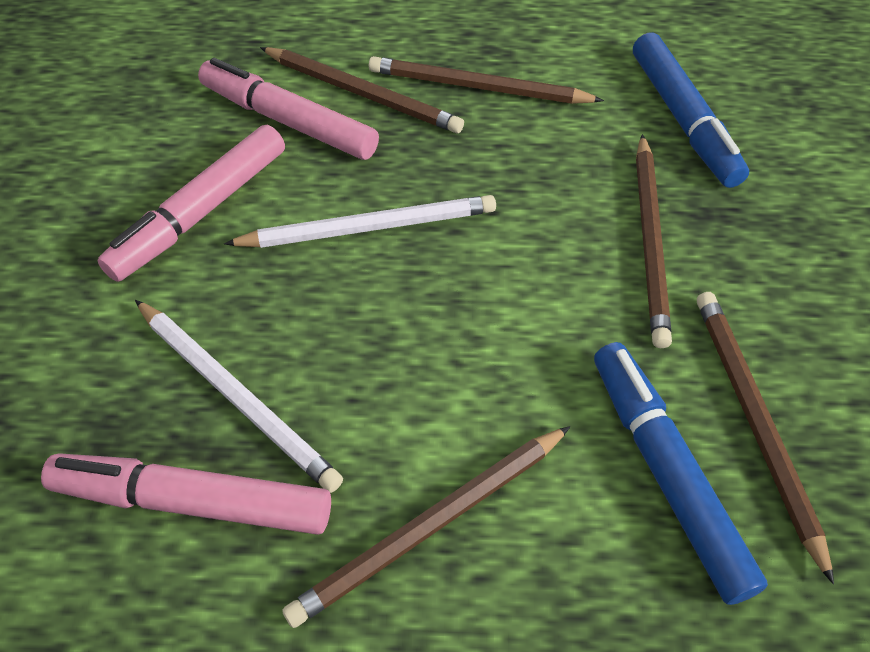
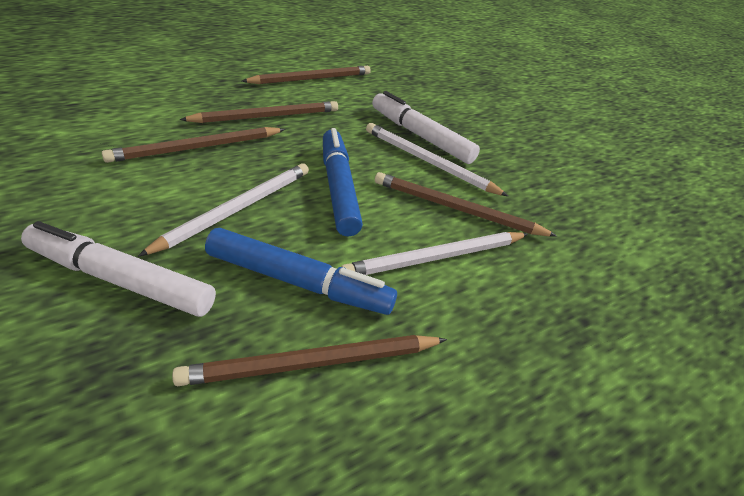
pink marker: [41,453,331,535] [97,125,285,282] [198,58,379,160] = 3 -> none = 0
white marker: none = 0 -> [21,221,216,317] [372,91,480,164] = 2
white pencil: [135,300,343,493] [224,195,496,248] = 2 -> [138,163,309,257] [341,232,528,275] [366,123,508,196] = 3

